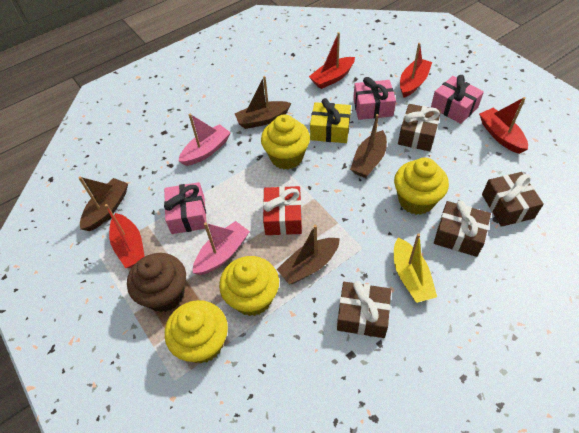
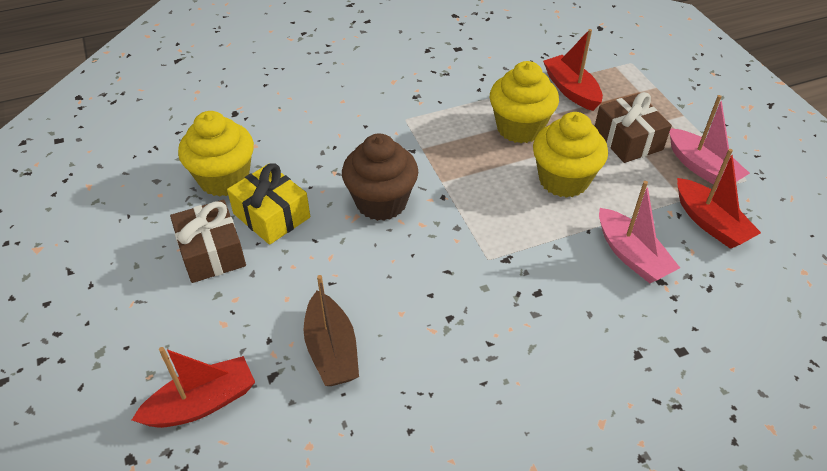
brown boat: [78,176,128,231] [234,76,292,129] [277,225,340,284] [350,114,387,178] = 4 -> [304,275,359,386] = 1
brown gift: [337,281,391,338] [398,104,441,151] [434,200,491,257] [482,172,544,227] = 4 -> [170,200,246,283] [595,92,672,163] = 2
pink gift: [164,182,207,234] [353,77,396,120] [431,75,484,124] = 3 -> none = 0
red boat: [105,204,145,268] [309,32,355,89] [400,43,432,98] [479,97,528,154] = 4 -> [132,347,255,428] [543,29,603,111] [677,149,761,249] = 3
red gift: [263,186,302,235] = 1 -> none = 0
yellow boat: [394,233,437,303] = 1 -> none = 0
yellow cupcake: [165,300,228,364] [219,256,279,316] [261,114,310,170] [394,157,449,215] = 4 -> [178,111,254,197] [490,61,559,143] [533,112,608,198] = 3

